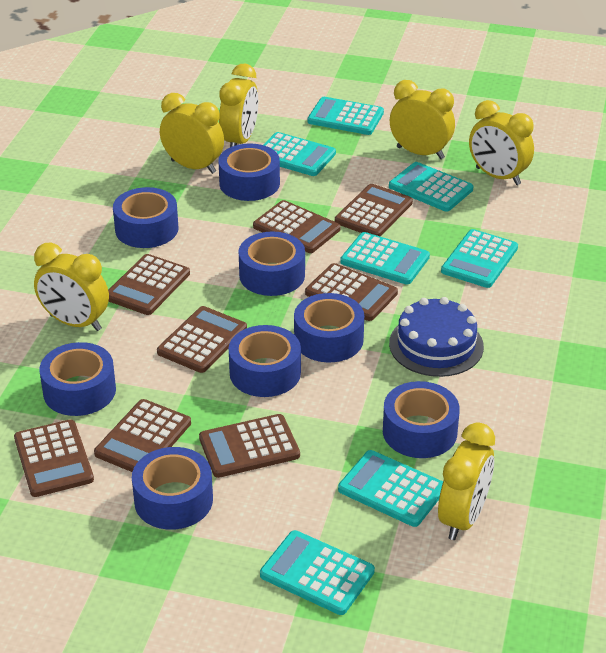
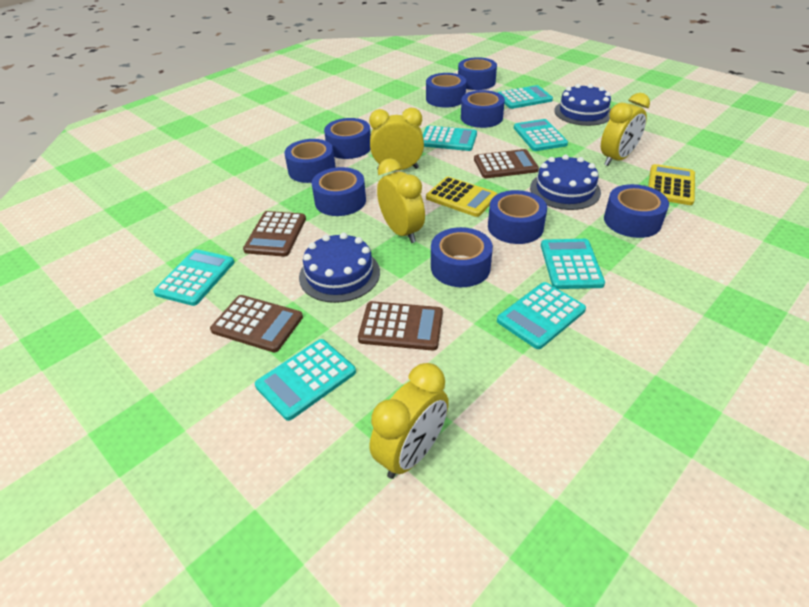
blue cake: [389,297,484,377] = 1 -> [299,233,380,303] [530,155,601,210] [554,84,611,126] = 3
blue tape: [39,342,116,416] [113,187,178,248] [132,447,213,530] [219,144,280,201] [229,325,301,397] [239,231,305,296] [294,293,364,362] [383,381,460,458] = 8 -> [284,139,336,183] [312,167,366,216] [324,118,371,159] [426,73,466,108] [431,227,493,287] [458,57,497,90] [461,90,505,128] [488,190,547,244] [604,184,669,238] = 9
brown calculator: [14,419,94,497] [94,399,191,472] [108,254,190,315] [157,306,247,373] [199,414,300,478] [253,200,340,253] [305,263,398,321] [335,184,413,236] = 8 -> [210,295,303,352] [243,211,306,257] [358,301,443,351] [474,149,539,178] = 4
yellow calculator: none = 0 -> [426,177,497,217] [648,164,695,205] = 2
yellow clock: [34,243,109,331] [160,93,224,174] [219,64,258,147] [390,80,455,159] [438,422,495,540] [469,100,534,185] = 6 -> [369,108,424,170] [370,363,449,479] [377,158,425,243] [601,93,650,166] = 4

